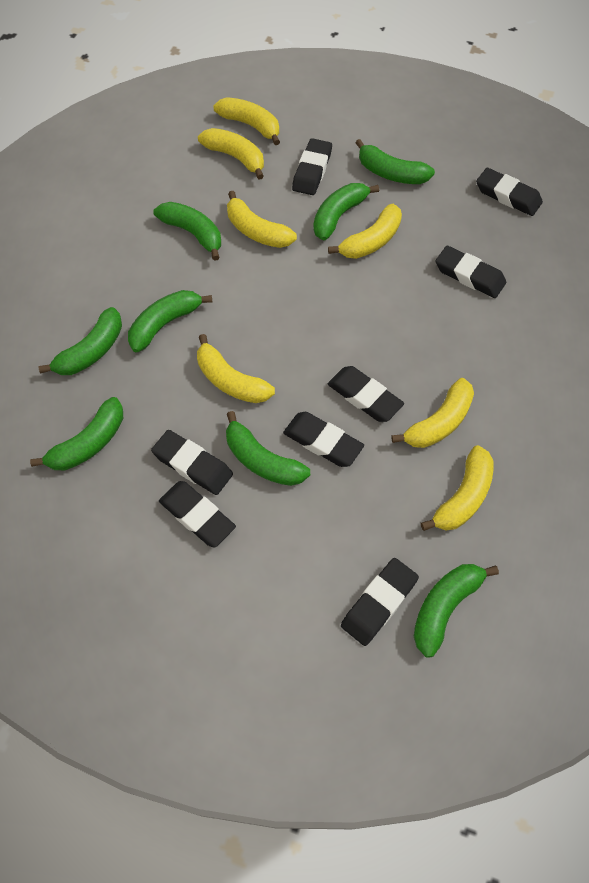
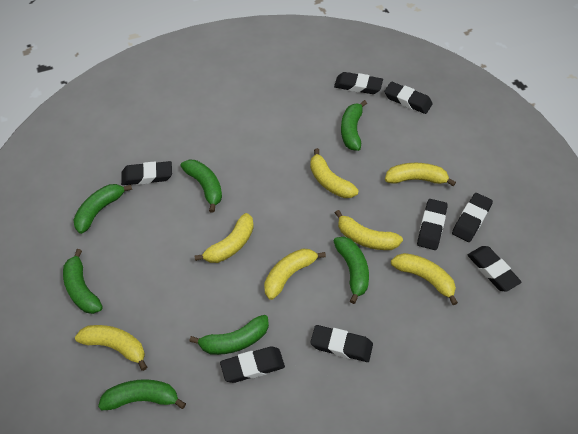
green banana: [30,397,123,470] [38,307,122,375] [128,290,212,352] [153,202,221,261] [226,411,310,486] [313,183,379,241] [356,139,435,184] [414,564,499,658] = 8 -> [63,249,103,314] [73,184,132,234] [98,379,186,410] [181,160,222,213] [189,315,269,355] [334,237,369,304] [341,100,367,151] = 7

